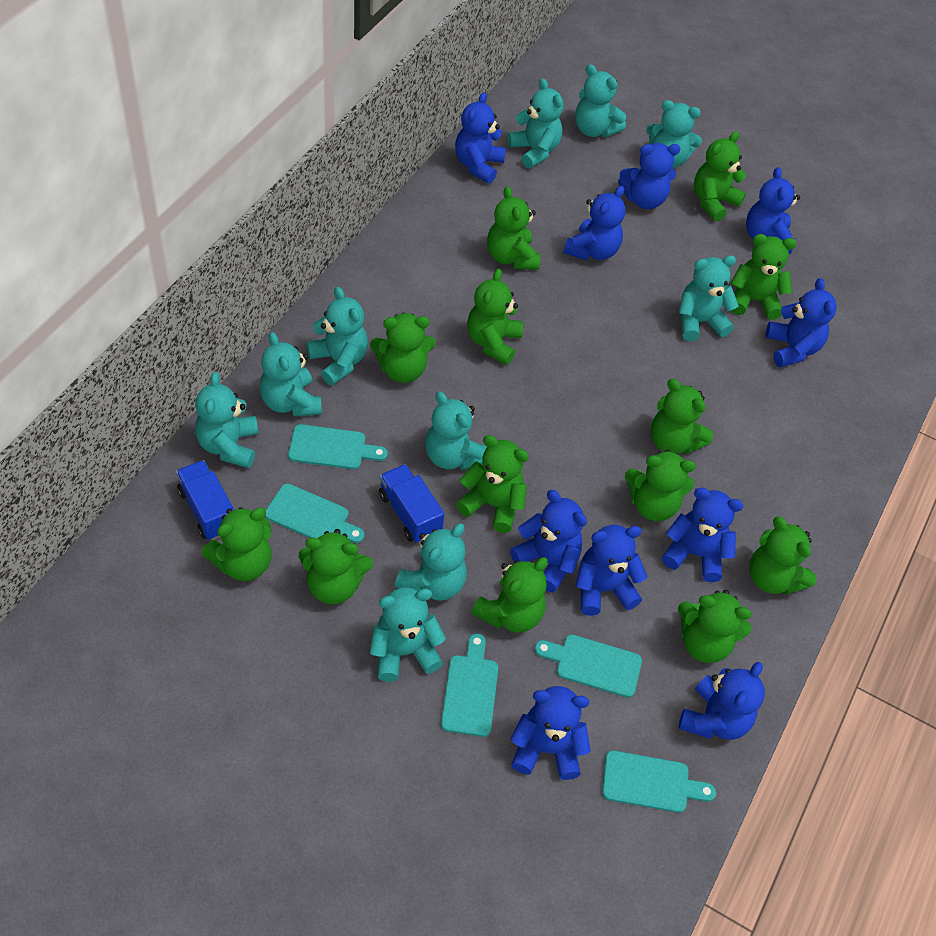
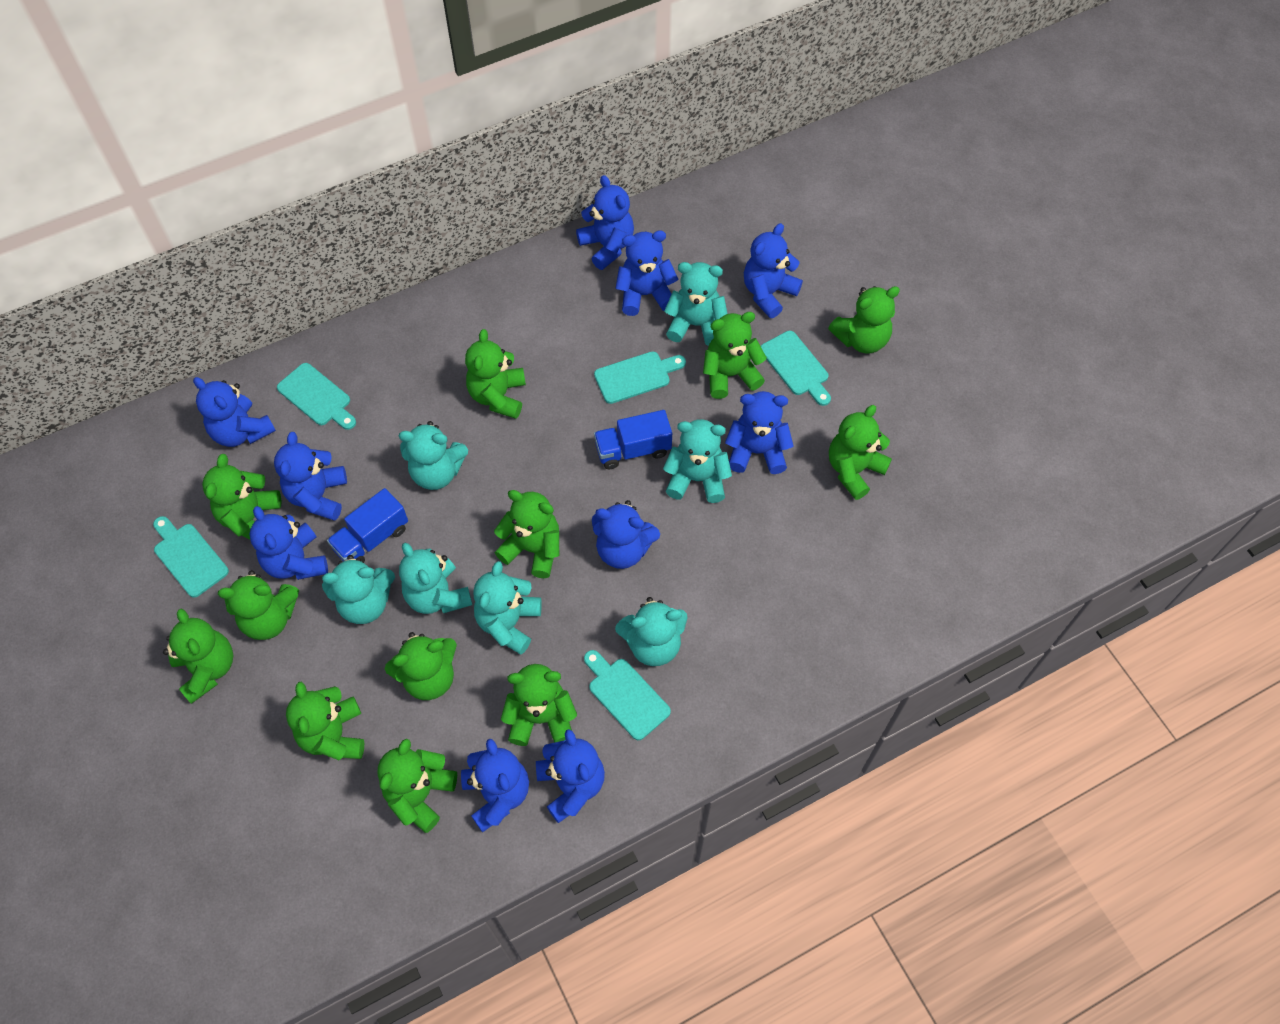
green teddy bear: [202,507,272,581] [299,529,373,604] [370,313,436,383] [456,435,529,533] [467,269,523,365] [471,557,548,633] [487,186,540,270] [625,450,696,521] [651,379,713,454] [678,590,752,663] [694,131,746,222] [731,234,796,320] [749,516,817,595] = 13 -> [163,609,233,704] [202,454,281,539] [218,570,299,640] [286,682,364,760] [378,739,457,833] [385,632,457,700] [465,329,526,419] [494,490,559,578] [501,664,577,746] [703,312,767,399] [828,286,900,353] [829,405,892,500] = 12
turquoise teddy bear: [195,372,258,468] [259,332,322,417] [306,287,368,386] [370,587,446,682] [394,523,467,601] [425,391,487,470] [507,78,564,168] [575,64,626,137] [646,100,702,168] [679,255,739,341] = 10 -> [322,555,395,624] [399,421,468,490] [399,543,472,614] [473,561,542,655] [615,597,688,666] [663,419,732,503] [664,262,728,346] = 7

